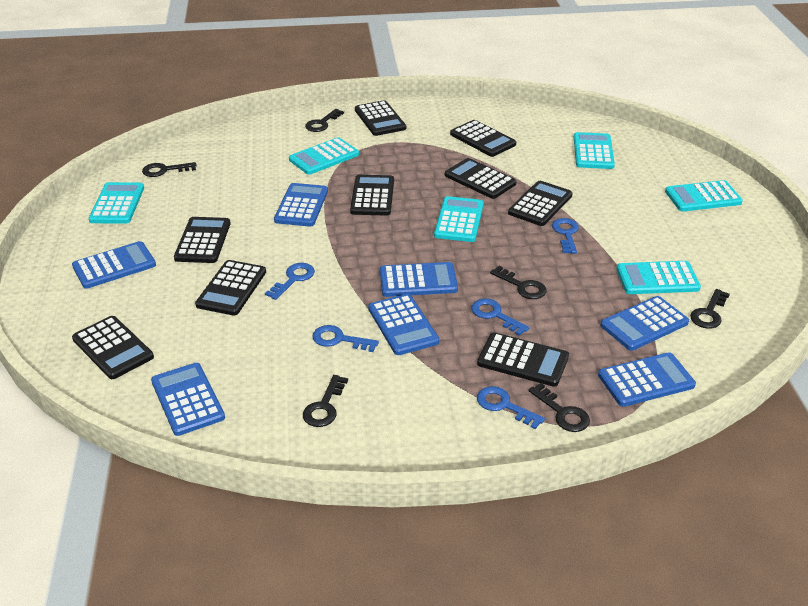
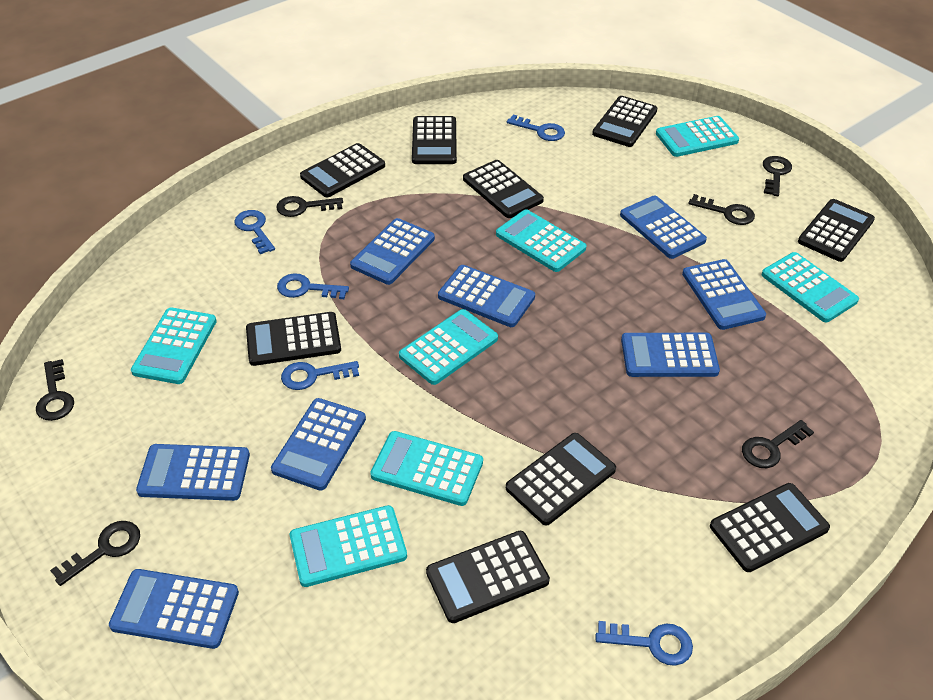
blue calculator: [72,241,156,289] [151,363,225,436] [274,183,328,227] [368,294,439,355] [380,262,458,297] [598,352,696,407] [600,296,689,351] = 7 -> [109,569,239,649] [136,444,250,501] [271,398,366,491] [350,218,435,285] [438,265,535,327] [620,195,707,259] [621,333,720,377] [682,259,766,330] = 8
turquoise calculator: [89,182,144,224] [289,137,359,175] [434,196,484,242] [574,132,615,169] [616,261,701,294] [665,180,743,211] = 6 -> [131,308,217,384] [290,505,407,587] [370,431,483,506] [399,309,498,385] [496,209,587,272] [656,116,739,157] [762,252,859,322] = 7

